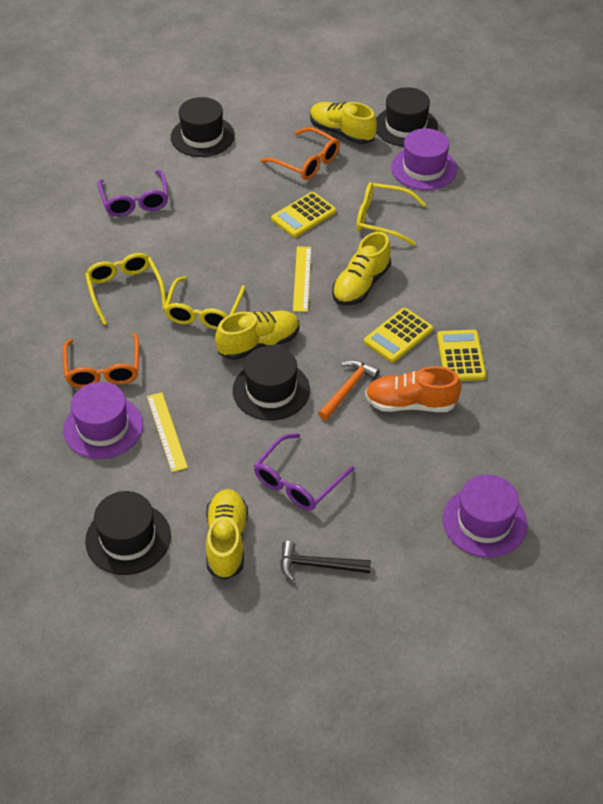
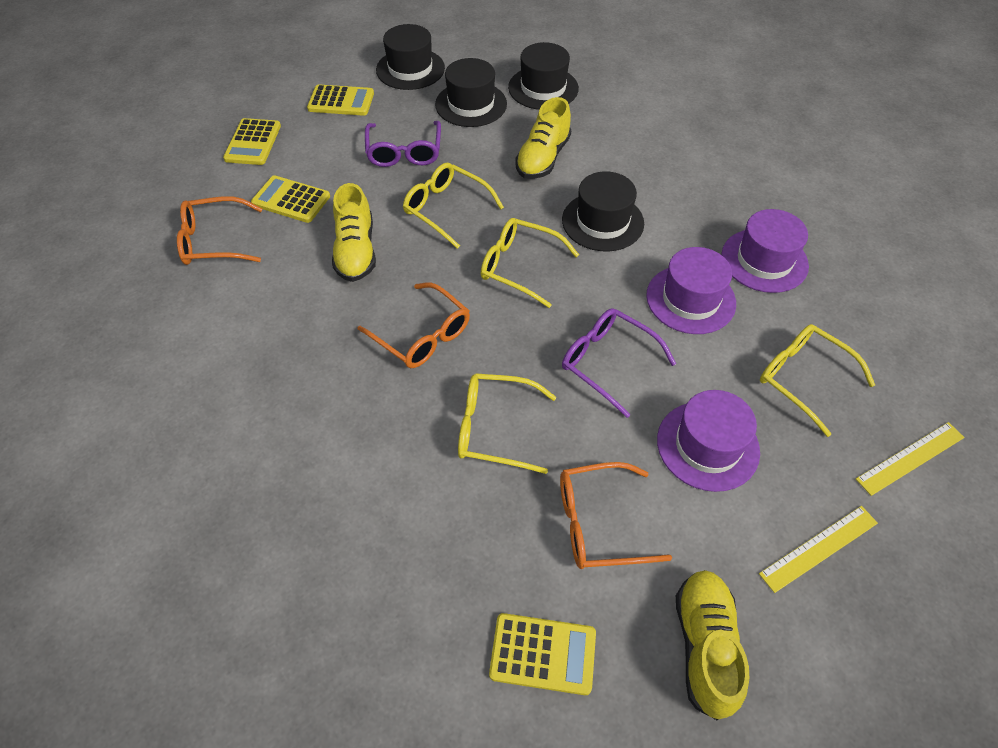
black hammer: [281,541,371,581] = 1 -> none = 0
orange glasses: [63,333,139,388] [260,127,340,180] = 2 -> [177,196,263,265] [358,282,470,368] [560,462,672,569] = 3
orange hammer: [318,360,380,420] = 1 -> none = 0
orange shoe: [365,366,461,412] = 1 -> none = 0
yellow calculator: [271,192,336,238] [364,308,433,363] [437,330,486,381] = 3 -> [223,118,281,165] [251,175,330,223] [307,84,374,116] [489,613,596,695] = 4
yellow glasses: [85,253,166,325] [164,276,245,330] [356,182,426,245] = 3 -> [403,163,504,249] [458,373,556,474] [481,218,579,308] [760,324,875,437] = 4
yellow shoe: [206,489,248,580] [215,311,299,360] [310,102,377,144] [332,232,391,306] = 4 -> [332,183,376,282] [515,97,571,179] [676,570,749,720] = 3

